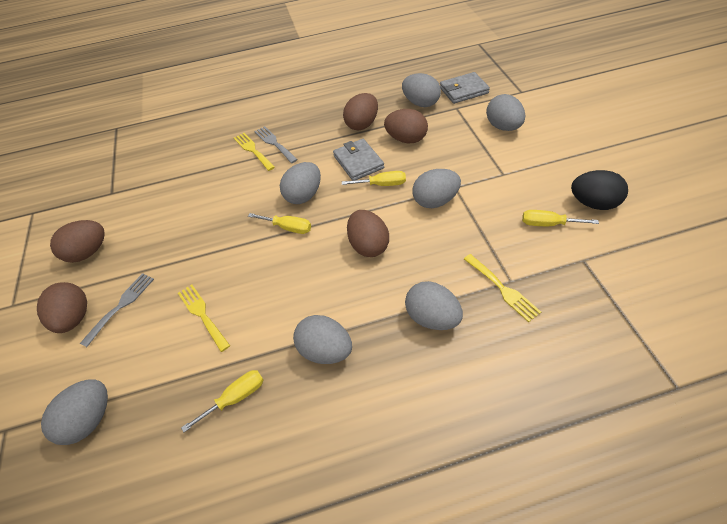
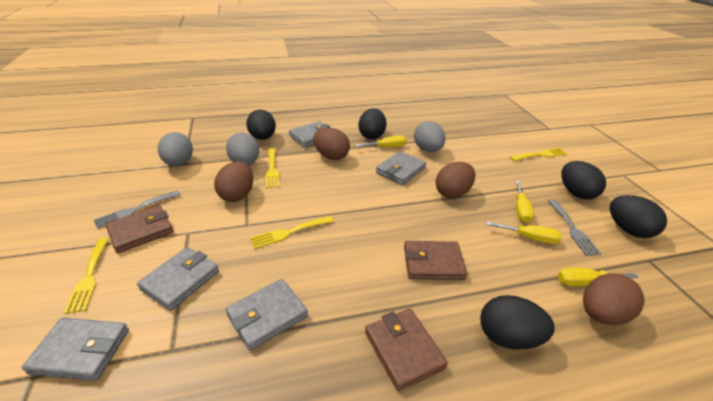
black egg: [571,170,628,210] = 1 -> [246,110,276,140] [358,108,387,139] [480,295,555,349] [561,161,606,199] [610,195,667,238] = 5
brown egg: [37,282,87,333] [50,220,105,263] [343,93,378,130] [347,210,389,257] [384,109,428,143] = 5 -> [214,161,253,202] [313,128,350,160] [436,162,476,198] [583,273,645,325] = 4
brown wallet: none = 0 -> [106,205,173,253] [365,309,448,391] [404,241,467,280] = 3
grey egg: [41,379,108,445] [280,162,321,204] [293,315,352,364] [402,73,441,107] [405,281,463,330] [412,169,461,208] [486,94,525,131] = 7 -> [158,132,193,166] [226,133,259,166] [414,121,445,152] = 3
grey wallet: [333,139,384,181] [440,72,490,104] = 2 -> [22,318,129,381] [137,247,219,311] [226,279,308,351] [289,121,330,148] [376,151,426,185] = 5
yellow fork: [178,284,230,352] [234,133,275,171] [464,254,541,322] = 3 -> [64,238,109,314] [250,216,334,249] [266,148,280,188] [510,148,568,161] = 4

